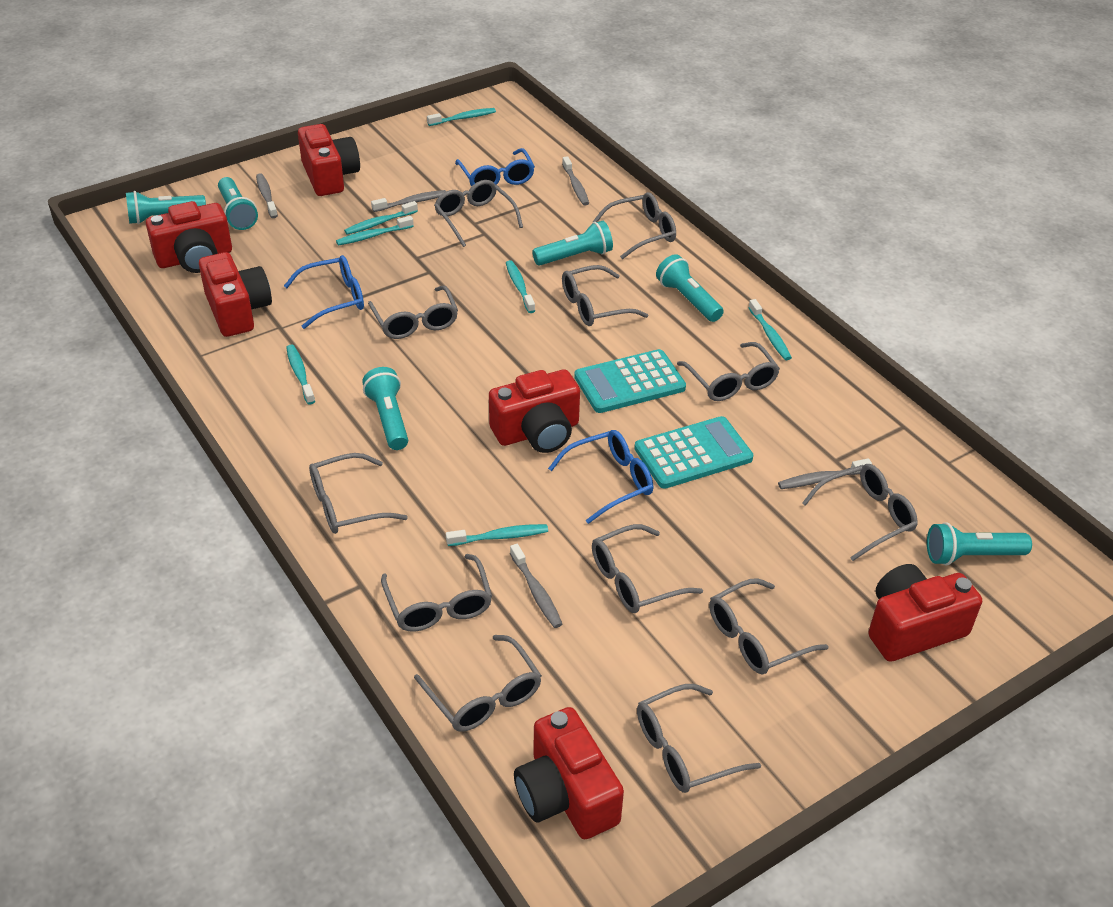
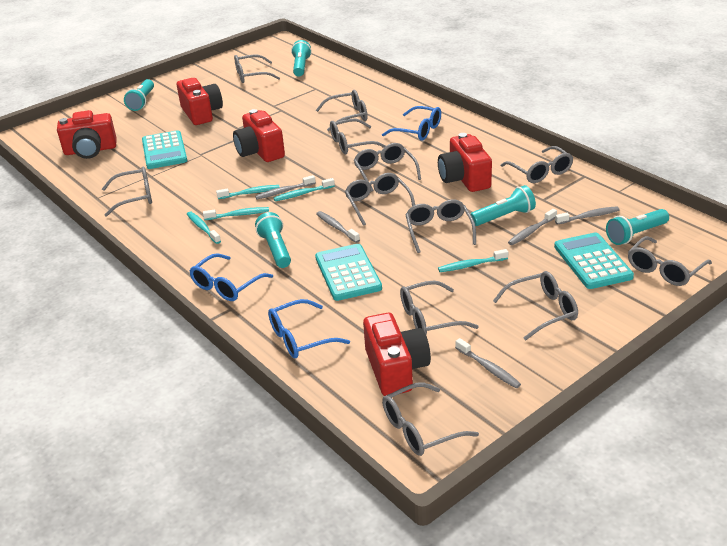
red camera: [146,201,232,273] [199,252,272,337] [298,124,360,196] [489,369,580,453] [514,707,624,839] [868,564,982,662] = 6 -> [57,110,117,159] [177,78,223,125] [233,109,285,162] [363,313,431,396] [438,133,492,192] = 5
turquoise calculator: [574,349,686,413] [634,416,754,489] = 2 -> [142,130,187,169] [315,244,382,301] [554,232,634,289] = 3
turquoise flashlight: [126,191,206,224] [218,177,258,230] [362,367,408,450] [532,221,613,265] [656,254,724,322] [927,522,1032,565] = 6 -> [124,79,154,111] [255,212,291,268] [291,40,312,77] [471,185,536,226] [606,209,669,245] = 5
turquoise toothbrush: [286,345,315,405] [336,216,414,245] [344,201,418,235] [427,108,496,126] [446,524,548,546] [506,260,535,313] [748,299,792,360] = 7 -> [187,212,221,244] [203,207,269,220] [216,185,280,199] [274,178,335,201] [438,249,508,272] = 5

